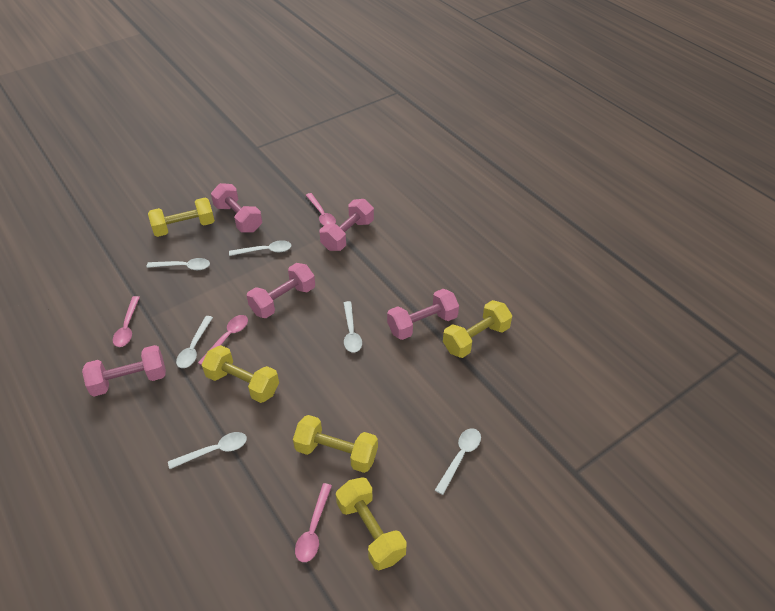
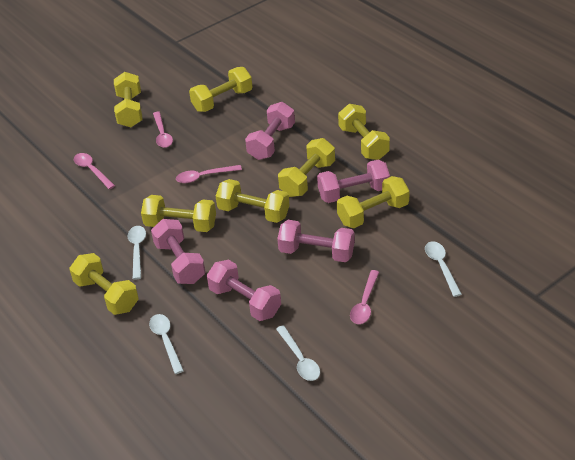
white spoon: [146,258,210,270] [168,432,247,469] [176,316,213,368] [229,240,292,256] [344,301,362,353] [435,428,481,495] = 6 -> [128,226,146,280] [149,314,184,374] [276,325,320,381] [425,241,462,297] = 4
yellow dumbbell: [148,198,215,237] [201,345,279,403] [293,415,378,473] [336,477,407,570] [443,300,512,358] = 5 -> [69,253,139,315] [114,72,142,127] [141,195,216,232] [189,67,252,112] [216,179,290,223] [278,138,335,197] [337,176,410,228] [338,104,390,160] = 8

